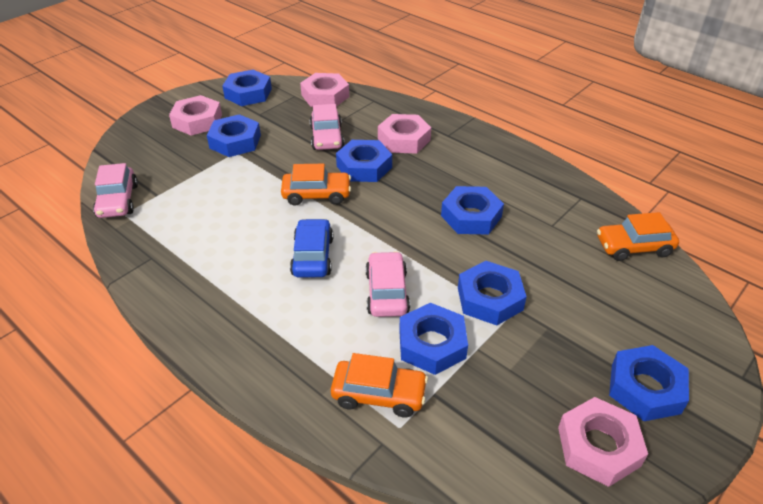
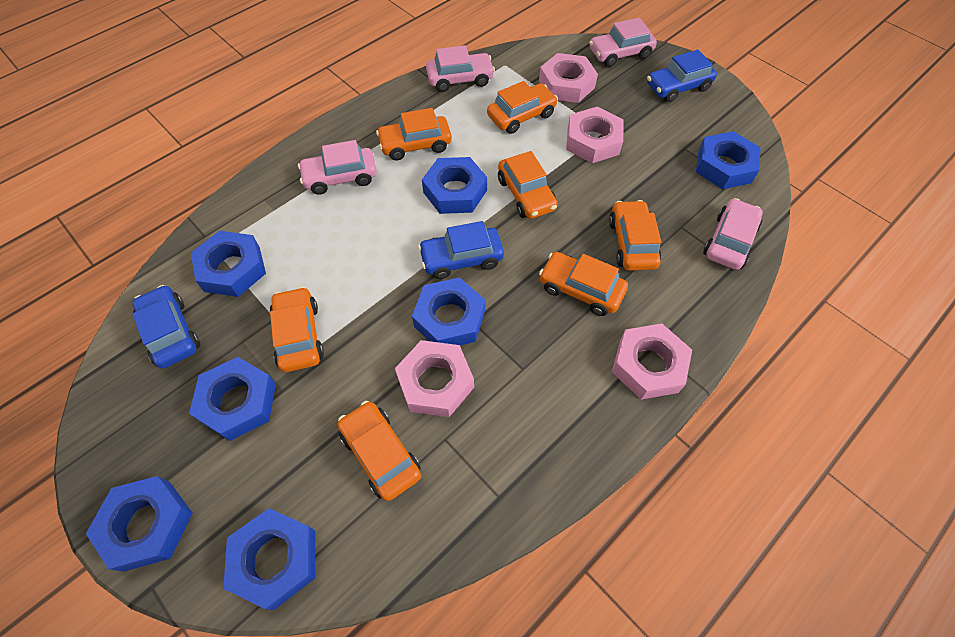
blue car: [290,219,333,278] = 1 -> [132,285,200,368] [418,221,504,279] [647,50,717,102] = 3
orange car: [281,164,351,206] [331,353,428,417] [597,212,679,261] = 3 -> [270,287,324,372] [338,401,421,501] [376,108,452,161] [487,81,558,134] [498,151,558,219] [539,252,628,316] [609,200,661,271] = 7
pink car: [93,163,138,218] [310,104,344,150] [365,251,410,317] = 3 -> [298,140,377,195] [426,45,495,92] [589,18,657,67] [703,198,763,270] = 4

